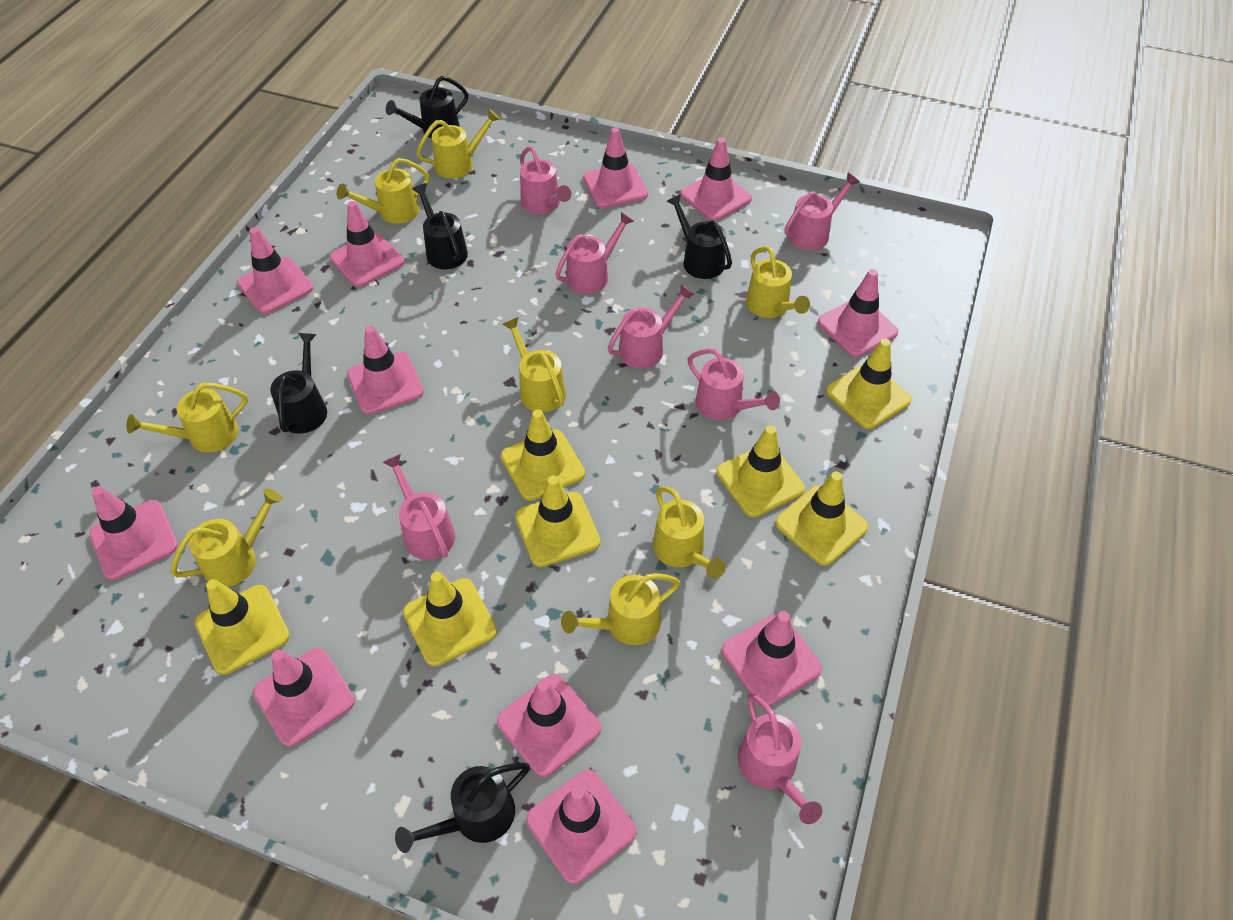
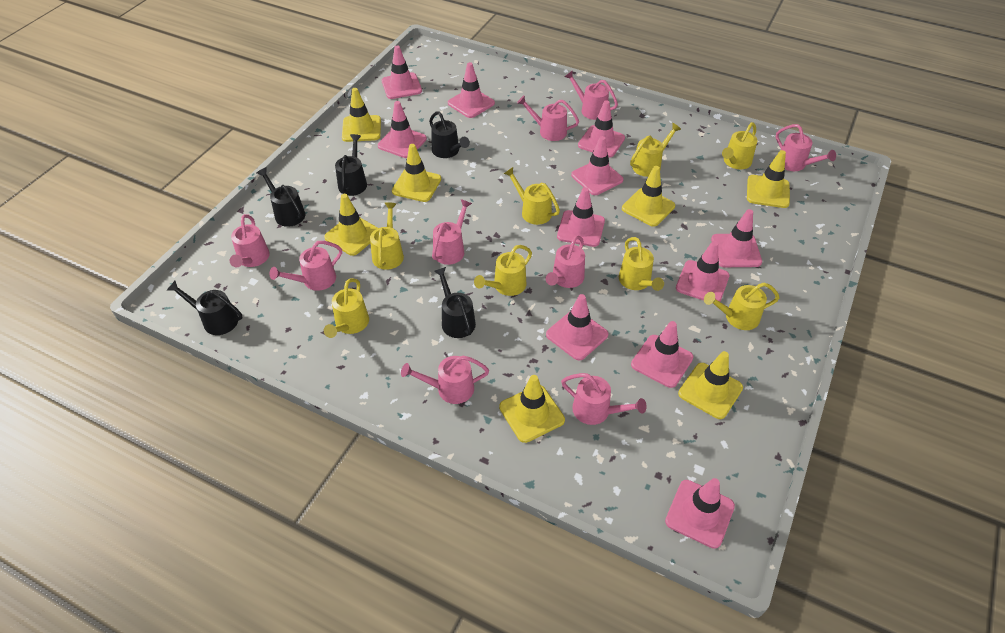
pink watering can: [383,454,456,560] [520,146,571,214] [556,212,634,294] [608,284,695,368] [687,348,780,420] [738,694,822,824] [785,173,860,250] = 7 -> [230,214,270,267] [270,241,342,291] [401,356,489,404] [432,199,472,265] [517,96,579,141] [546,235,585,288] [561,373,647,425] [565,70,618,120] [776,124,836,171] = 9

